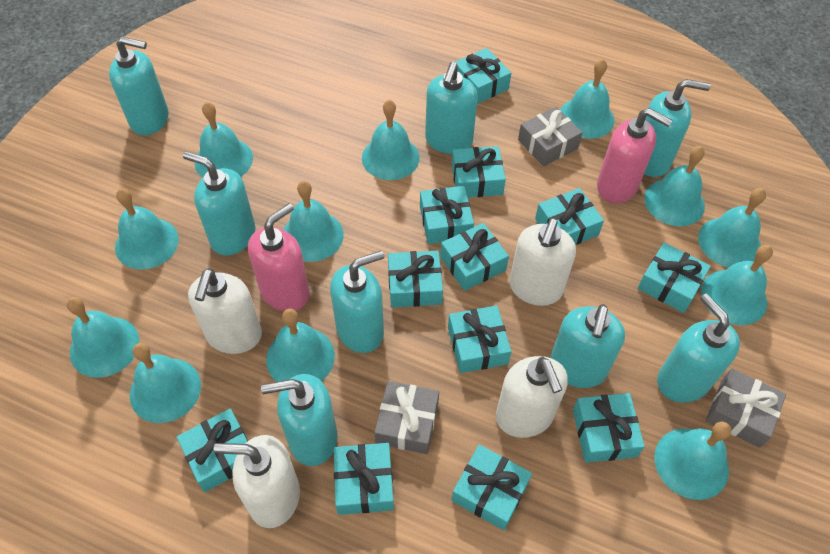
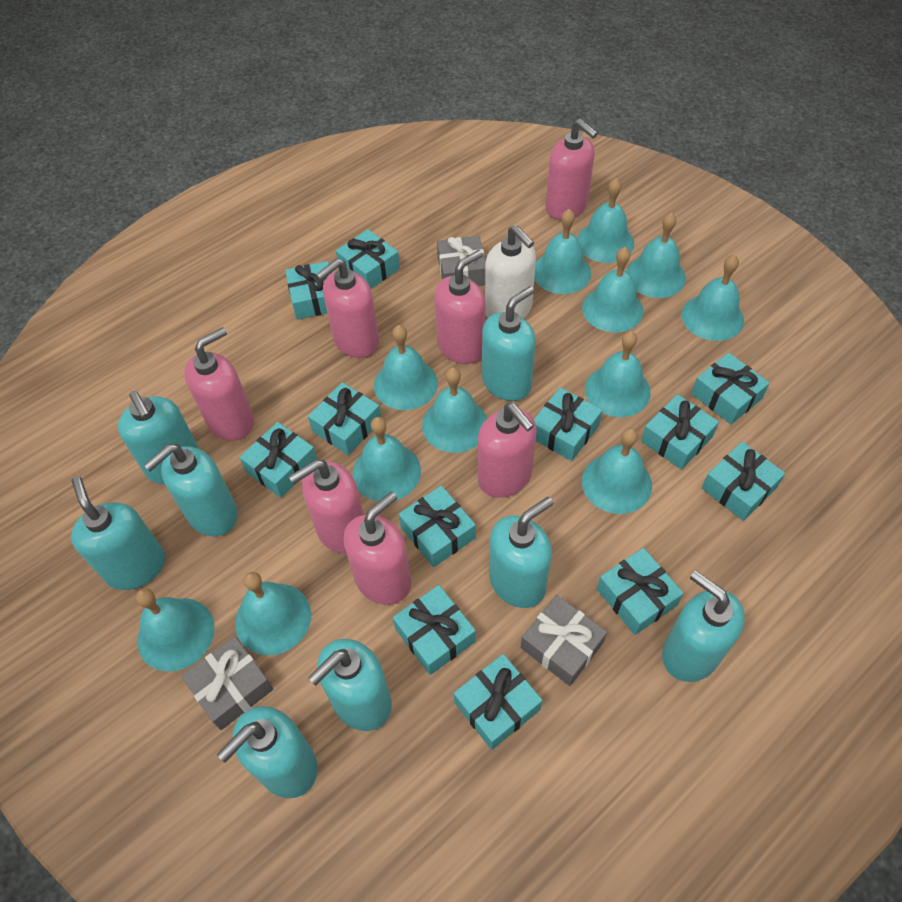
pink soap dispenser: [248,203,310,311] [597,108,672,204] = 2 -> [184,327,254,441] [289,460,364,554] [316,258,379,358] [344,491,411,605] [434,250,486,364] [478,403,536,498] [546,119,598,220] = 7
white soap dispenser: [188,268,262,354] [214,435,300,528] [496,356,568,438] [509,218,576,306] = 4 -> [485,225,536,318] = 1

